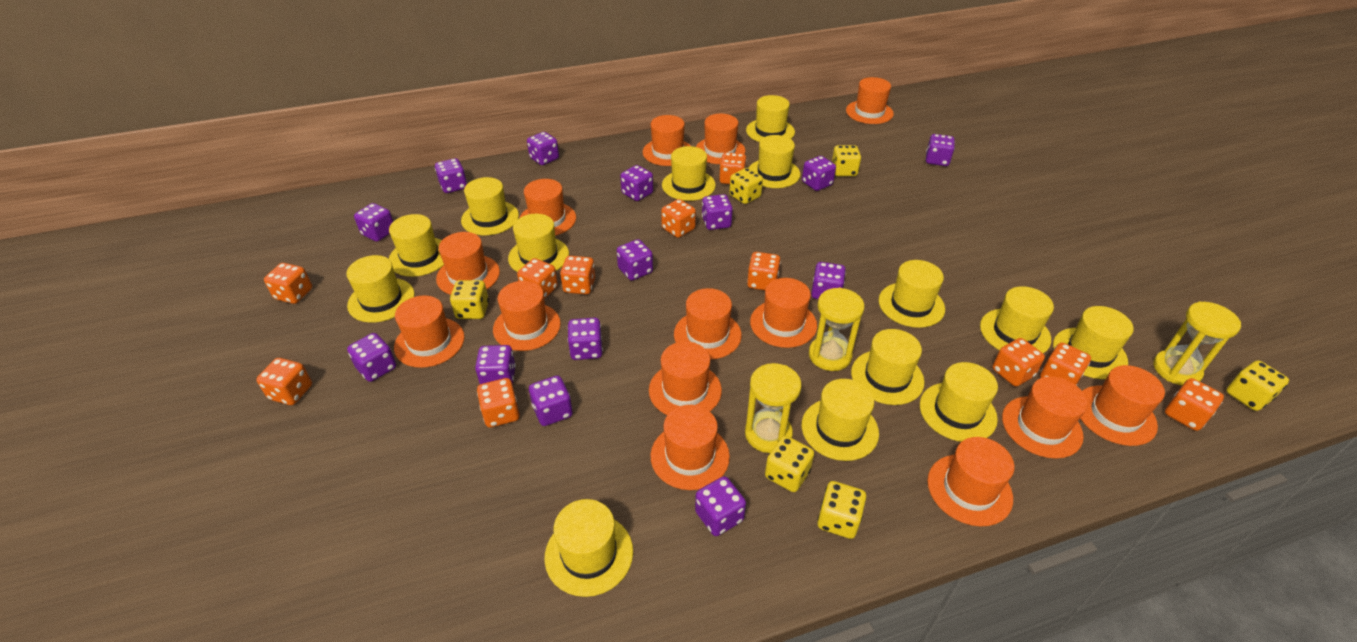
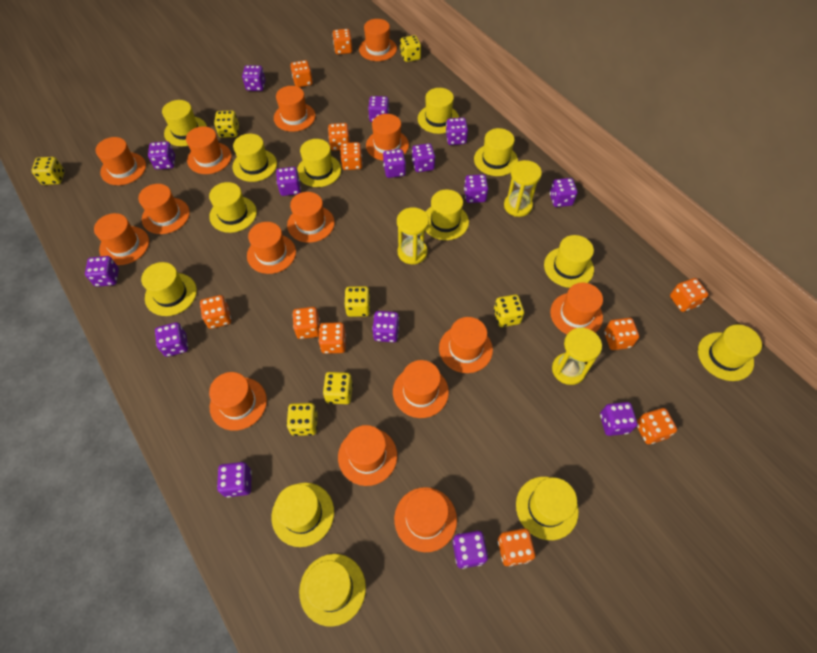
orange hat: [394,295,464,368] [436,232,500,295] [493,281,561,351] [520,179,576,236] [643,115,690,166] [649,341,722,415] [650,405,730,490] [674,288,742,360] [696,114,745,164] [750,278,817,348] [846,77,894,124] [927,437,1015,526] [1002,376,1088,459] [1080,365,1165,446] = 14 -> [94,213,149,265] [95,137,146,185] [138,184,190,234] [186,126,232,174] [209,372,267,431] [247,222,296,274] [274,86,316,132] [287,192,335,243] [338,425,397,486] [359,19,397,61] [366,114,409,161] [393,360,449,418] [394,487,457,552] [439,317,493,373] [550,283,603,334] = 15
purple dice: [347,333,396,382] [354,203,393,242] [435,158,467,193] [475,345,516,384] [527,132,559,165] [529,376,573,426] [568,318,603,360] [617,239,653,281] [620,165,653,201] [695,476,746,536] [702,194,733,230] [802,156,836,191] [811,262,846,299] [926,134,955,166] = 14 -> [85,256,119,287] [148,141,175,170] [155,322,188,357] [217,462,252,497] [242,65,265,91] [276,167,301,196] [368,96,389,122] [372,311,399,342] [383,149,406,178] [412,143,435,172] [446,118,468,145] [453,531,488,569] [464,174,489,203] [550,178,577,207] [600,402,638,436] = 15
yellow dice: [450,280,489,319] [729,168,763,204] [765,436,814,492] [817,481,866,539] [832,145,861,176] [1226,360,1289,411] = 6 -> [31,157,65,185] [214,111,239,138] [287,403,318,436] [323,372,353,404] [344,286,370,317] [400,35,421,62] [494,295,524,327] = 7
yellow hat: [346,255,415,323] [389,214,444,277] [461,177,519,235] [508,214,569,272] [545,499,633,597] [662,146,716,201] [746,95,795,142] [749,135,800,188] [802,379,879,461] [851,329,925,405] [879,260,945,328] [920,362,998,442] [980,286,1054,353] [1053,306,1134,379] = 14 -> [141,262,197,316] [162,100,207,146] [209,182,257,233] [232,134,277,182] [272,483,334,547] [297,139,341,187] [299,554,366,627] [418,88,459,134] [425,189,469,240] [474,128,518,176] [516,477,579,540] [544,235,594,288] [698,324,762,381] = 13

